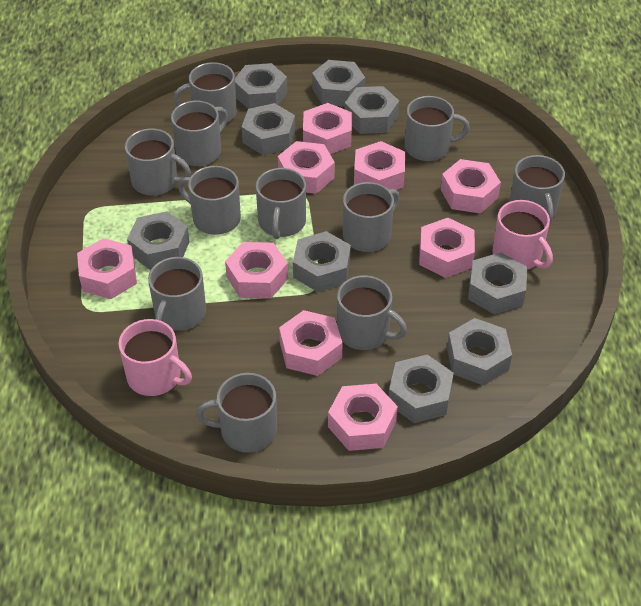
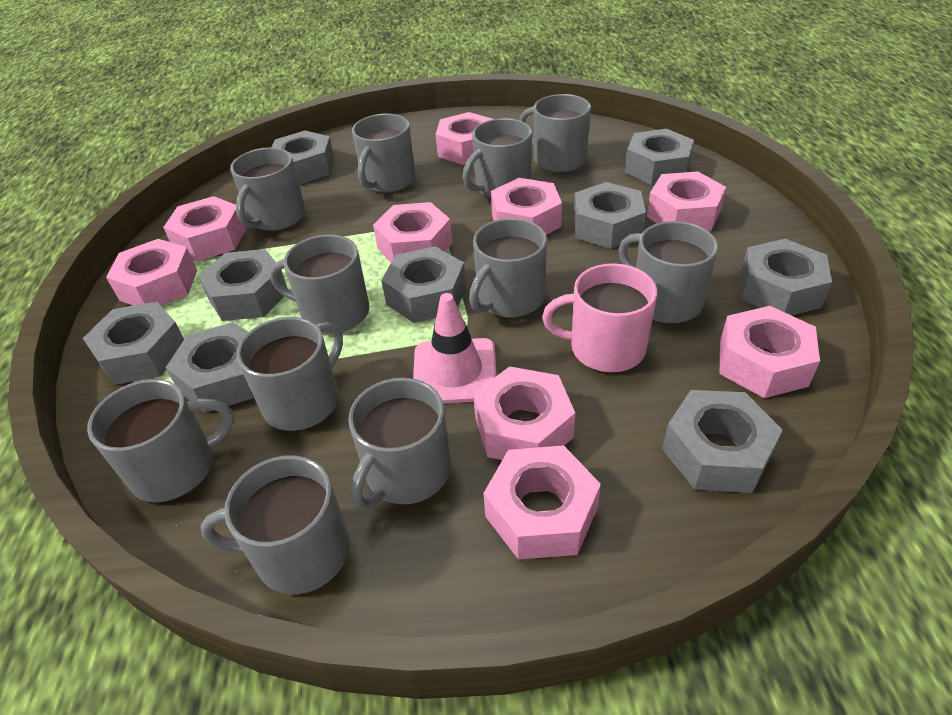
pink mug: [118,319,192,396] [492,200,553,270] = 2 -> [542,263,657,372] = 1
pink traffic cone: none = 0 -> [413,293,497,404] = 1

